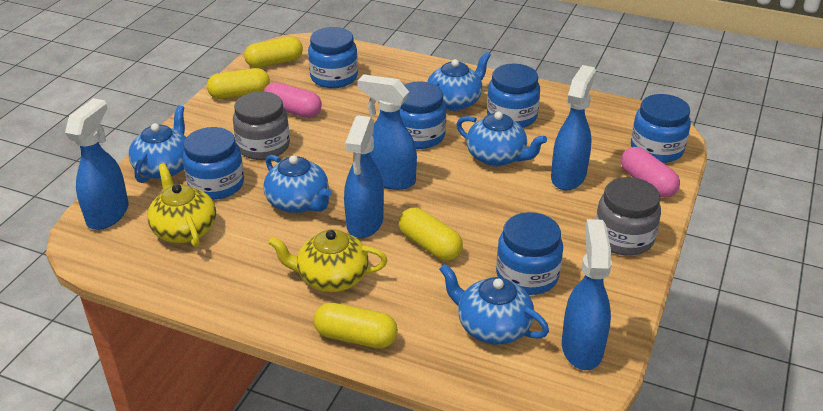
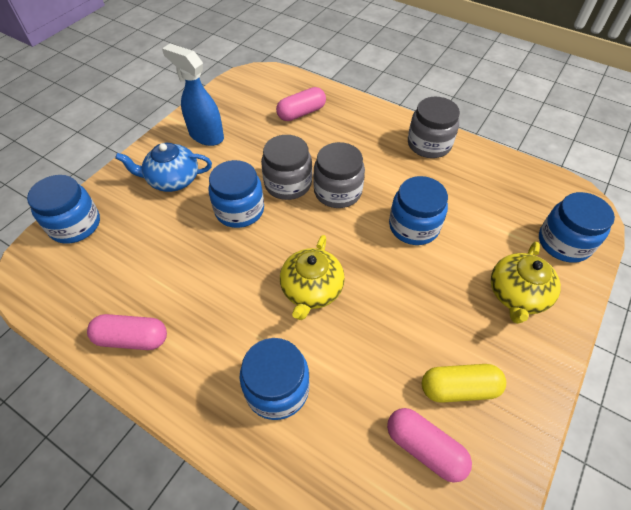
blue jar: [182,127,244,200] [308,27,358,88] [400,81,446,149] [487,64,540,128] [496,212,563,295] [631,94,691,163] = 6 -> [27,175,100,244] [209,160,264,228] [239,338,310,420] [389,176,448,245] [539,192,615,263] = 5
blue spray bottle: [65,98,129,230] [344,115,384,238] [357,74,417,190] [551,65,596,190] [562,219,612,370] = 5 -> [162,43,224,146] = 1
blue teapot: [128,105,186,183] [263,155,332,213] [427,52,491,111] [439,264,549,345] [456,112,547,167] = 5 -> [115,143,212,192] = 1
grey jar: [233,91,290,160] [596,177,661,256] = 2 -> [261,135,312,200] [313,142,365,208] [408,97,460,158] = 3
pink capsule: [263,82,322,118] [621,147,680,198] = 2 -> [87,314,167,350] [276,87,326,121] [387,408,472,483] = 3
yellow capsule: [207,68,270,99] [244,37,303,68] [313,303,398,348] [399,208,463,261] = 4 -> [422,364,506,403] = 1

